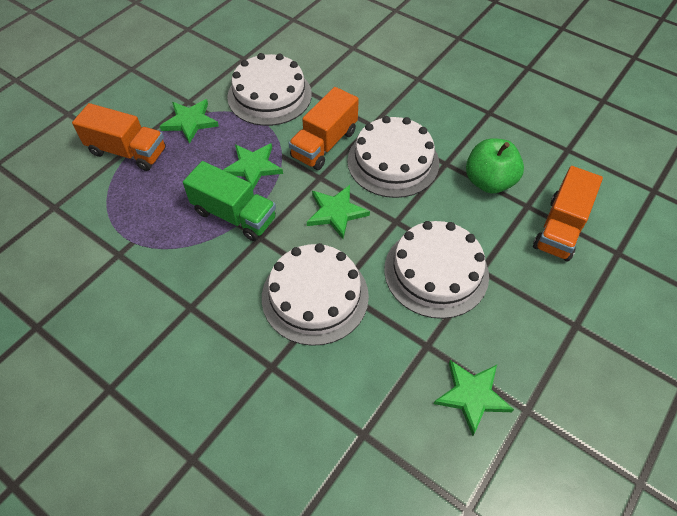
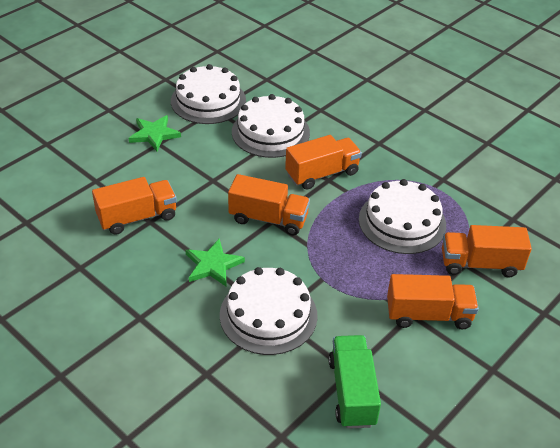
green apple: [466,138,524,193] = 1 -> none = 0
green star: [159,99,219,144] [223,143,283,189] [307,185,370,239] [433,360,514,436] = 4 -> [129,115,181,151] [185,239,245,287] = 2
orange truck: [72,103,166,171] [289,87,359,170] [533,166,603,261] = 3 -> [92,177,177,235] [228,174,310,235] [285,135,362,189] [387,274,479,329] [442,225,532,277] = 5

